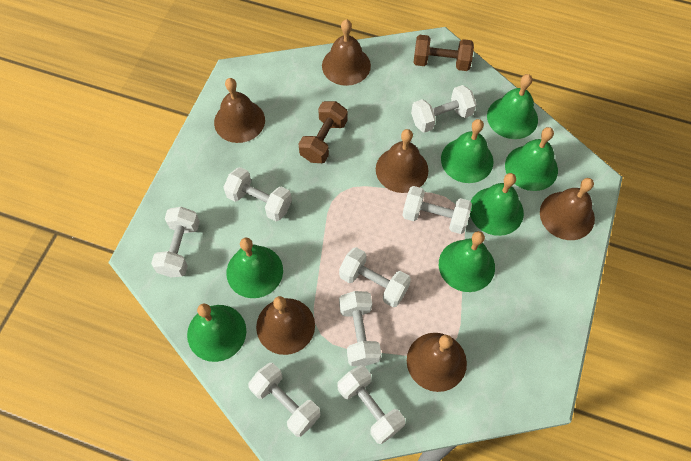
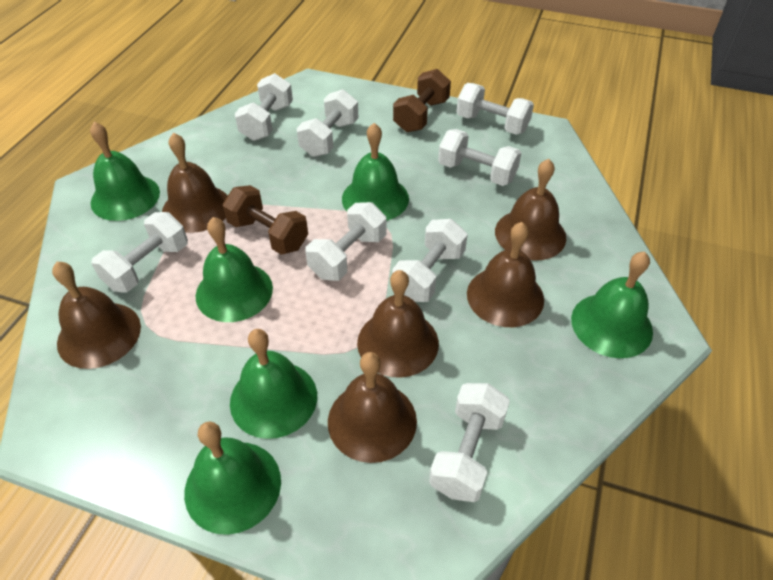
green bell: [187,303,246,362] [227,238,283,298] [439,231,495,292] [441,119,493,183] [470,173,524,236] [487,74,538,139] [505,127,558,191] = 7 -> [90,122,160,221] [184,421,281,535] [196,217,273,322] [230,329,317,439] [342,123,409,221] [571,251,653,358] = 6

